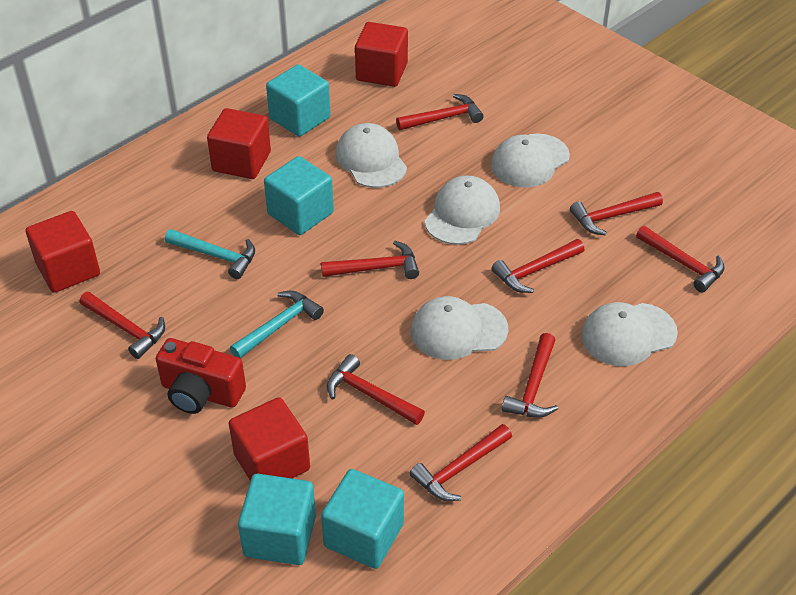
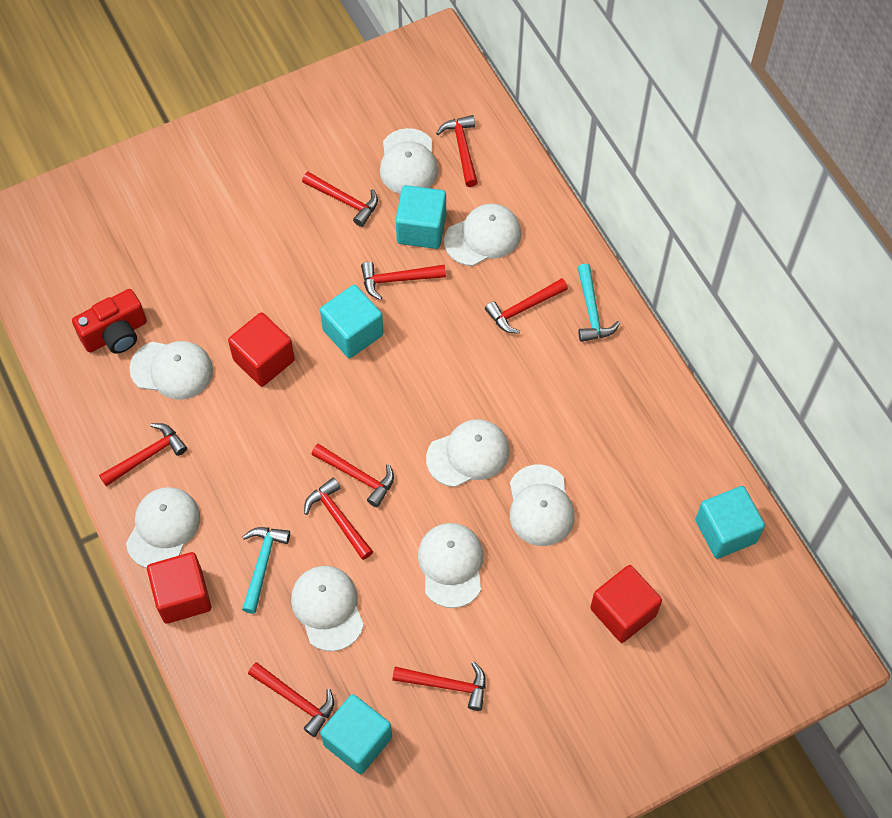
red cube: [26,211,100,293] [207,108,271,179] [229,397,310,481] [355,22,408,87] = 4 -> [147,552,211,624] [228,312,295,387] [590,565,662,643] = 3
white cap: [336,123,407,188] [411,296,508,360] [424,175,500,245] [491,134,570,187] [581,302,678,366] = 5 -> [126,487,200,568] [129,341,213,400] [291,566,364,651] [380,128,438,194] [418,523,484,608] [426,419,510,487] [444,203,521,266] [510,465,574,546] = 8

